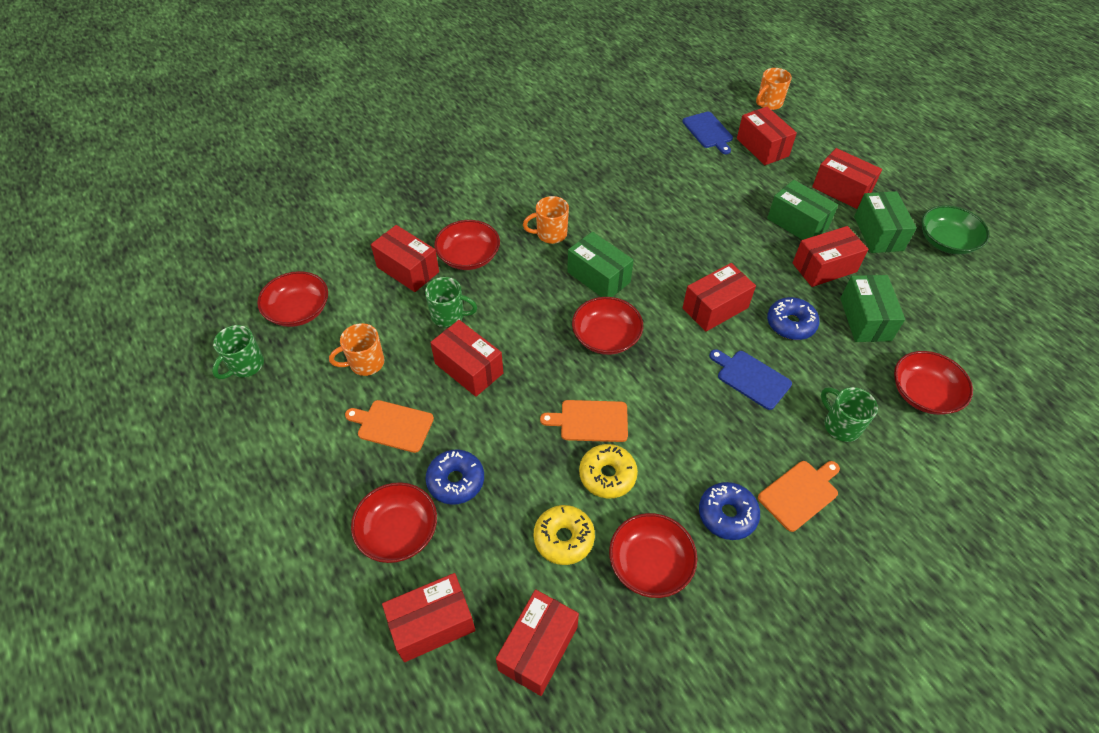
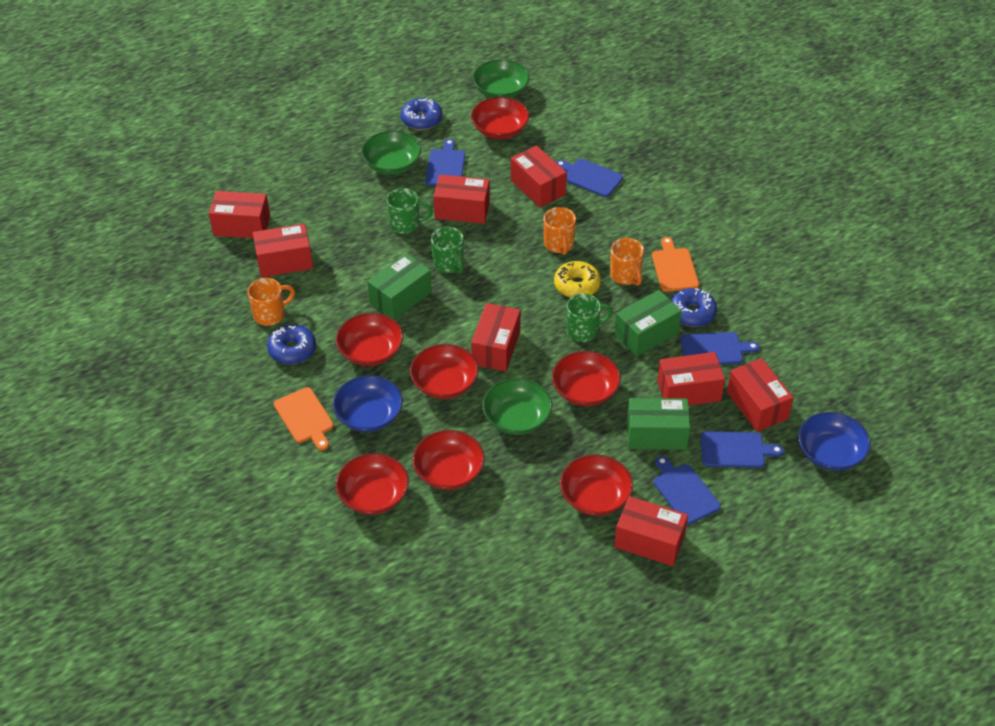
blue bowl: none = 0 -> [333,375,403,432] [798,412,871,471] = 2
blue cutting board: [682,112,733,154] [709,349,792,410] = 2 -> [425,139,465,186] [556,159,623,197] [654,456,721,525] [681,332,759,365] [701,431,784,468] = 5
green bowl: [922,205,989,255] = 1 -> [361,131,421,175] [473,59,529,98] [482,378,552,435] = 3
green box: [567,232,634,297] [767,180,838,240] [840,275,905,342] [854,191,917,253] = 4 -> [367,253,432,320] [614,290,682,356] [627,398,690,450] = 3
orange cutting board: [345,400,434,453] [540,400,628,442] [758,461,840,532] = 3 -> [274,387,334,451] [652,237,699,292] = 2
red bowl: [257,271,328,327] [351,482,437,563] [434,220,500,270] [572,297,643,355] [609,513,698,598] [894,351,973,415] = 6 -> [336,313,403,366] [336,453,409,515] [410,344,478,399] [412,430,485,490] [471,97,529,139] [552,351,621,406] [560,454,633,516] = 7
yellow donut: [534,505,595,565] [579,444,638,498] = 2 -> [554,261,601,298] = 1

